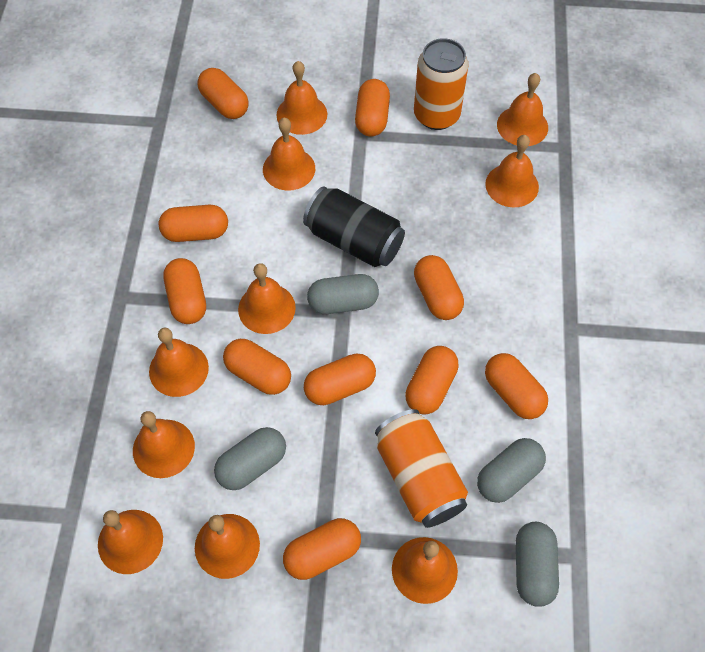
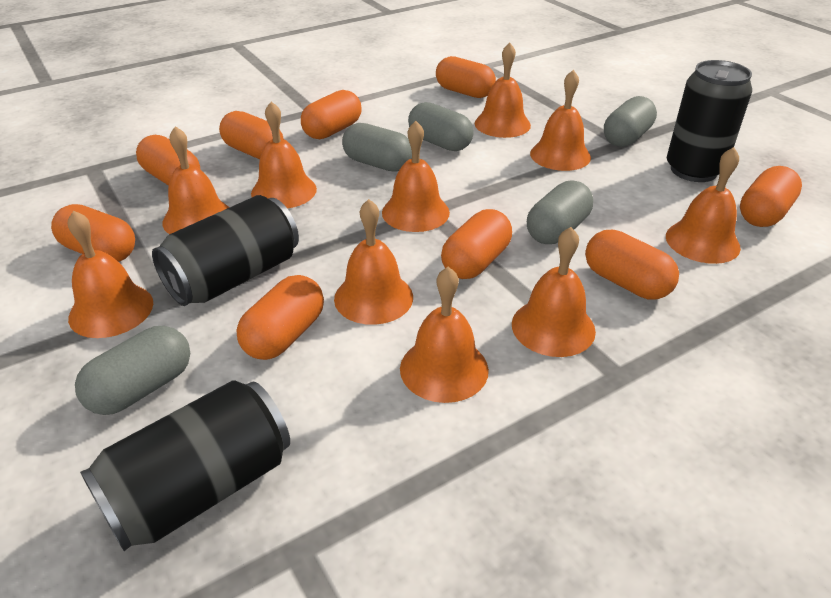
black can: [303,186,405,267] = 1 -> [80,380,290,551] [152,195,299,306] [667,60,752,182] = 3
grey capsule: [214,427,286,490] [307,274,379,314] [477,438,546,503] [516,522,559,607] = 4 -> [75,326,190,415] [342,123,412,172] [408,102,474,151] [527,180,593,244] [604,96,657,147] = 5
orange can: [375,409,468,528] [414,38,469,130] = 2 -> none = 0
orange capsule: [159,205,228,242] [163,258,206,324] [197,68,249,119] [223,339,291,395] [283,518,361,580] [304,354,376,405] [355,79,390,137] [405,346,459,415] [414,255,464,320] [485,353,548,419] = 10 -> [51,204,135,262] [136,135,200,185] [219,111,284,159] [236,275,324,360] [301,90,362,139] [436,56,496,98] [441,209,512,279] [585,230,679,300] [740,166,802,227] = 9

